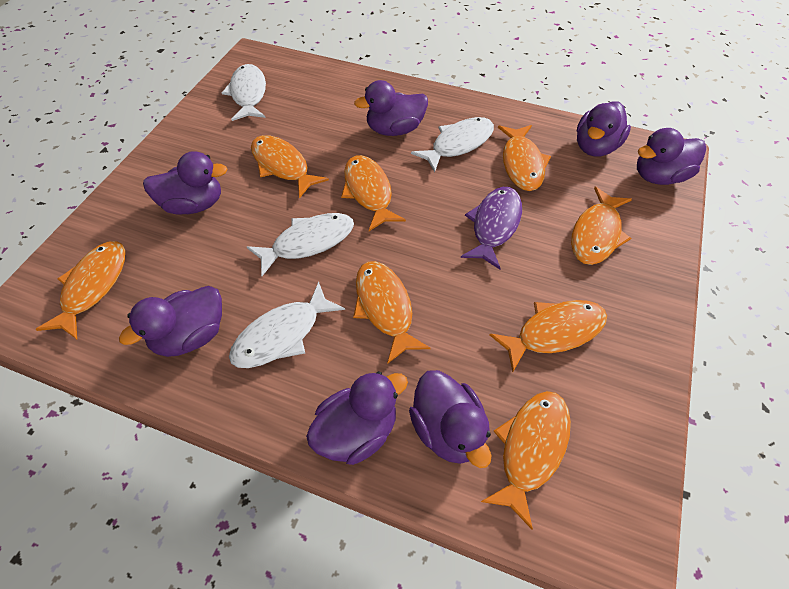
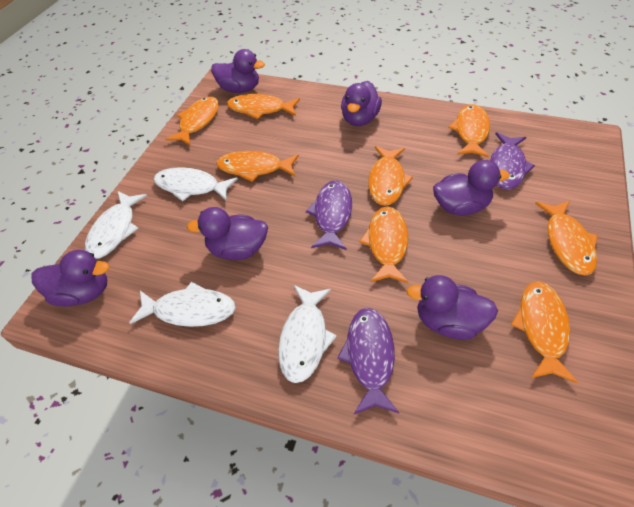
purple duck: [119,286,222,357] [143,151,228,215] [306,371,408,465] [354,80,428,136] [409,370,491,468] [577,101,631,156] [637,128,706,185] = 7 -> [31,250,109,307] [187,207,268,260] [211,49,265,93] [341,81,382,126] [406,275,498,340] [433,160,510,216] = 6
purple fish: [461,187,522,269] = 1 -> [306,180,352,250] [337,308,399,414] [490,132,535,190] = 3

